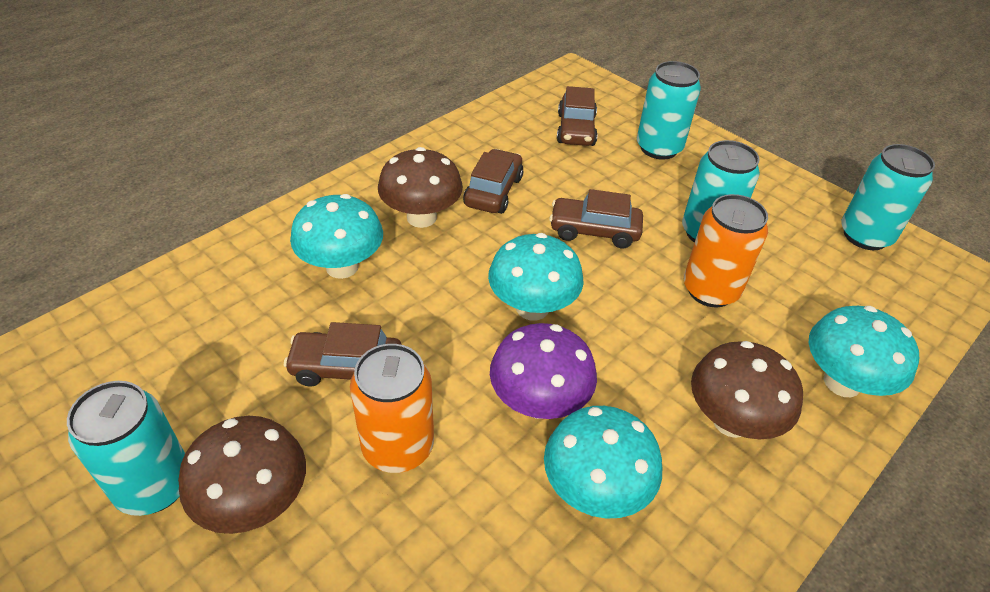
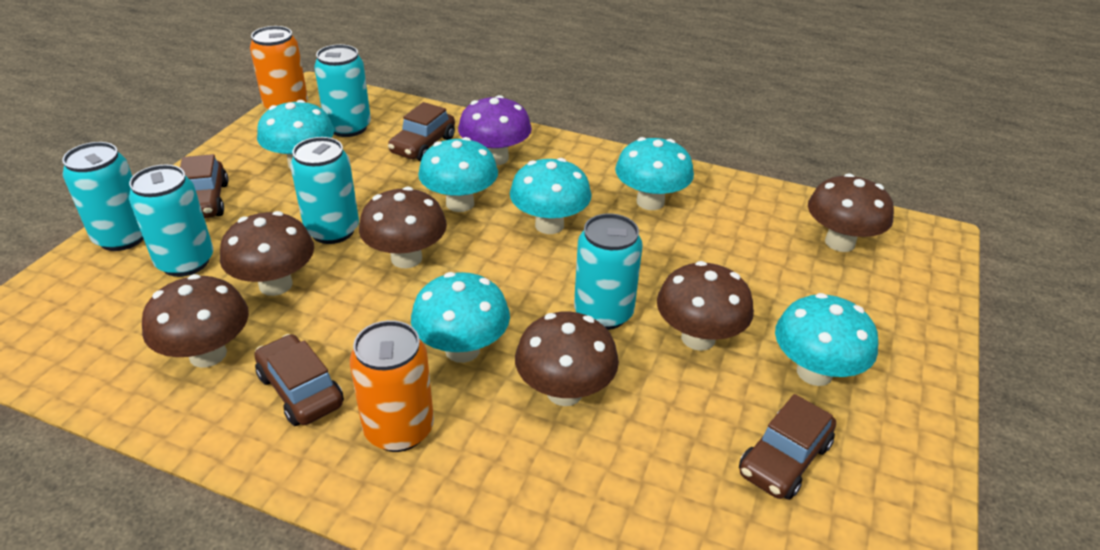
brown mushroom: [178,416,306,534] [378,147,463,228] [691,341,803,439] = 3 -> [142,274,249,368] [220,211,314,296] [359,187,447,268] [515,312,619,406] [657,261,754,351] [808,173,894,252] = 6
turquoise can: [67,381,185,516] [637,61,701,160] [682,140,760,243] [841,144,935,250] = 4 -> [62,142,144,251] [129,165,213,277] [290,137,359,244] [314,44,371,137] [574,214,643,330] = 5
turquoise mushroom: [290,194,383,279] [488,233,584,320] [544,406,662,518] [809,306,919,397] = 4 -> [257,100,334,169] [411,272,510,363] [418,137,498,212] [510,158,592,234] [615,137,694,210] [775,293,878,386] = 6

